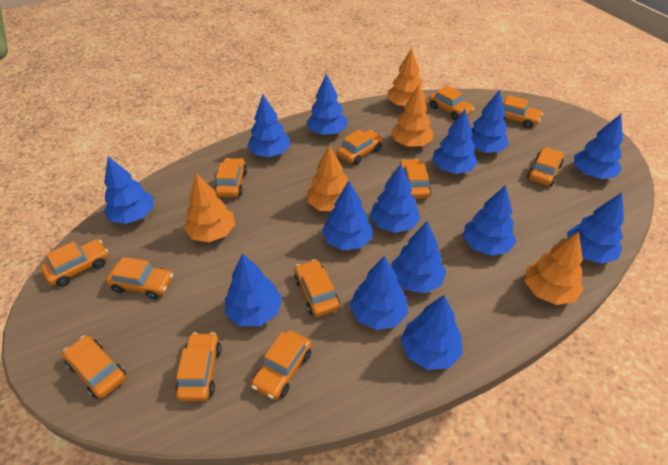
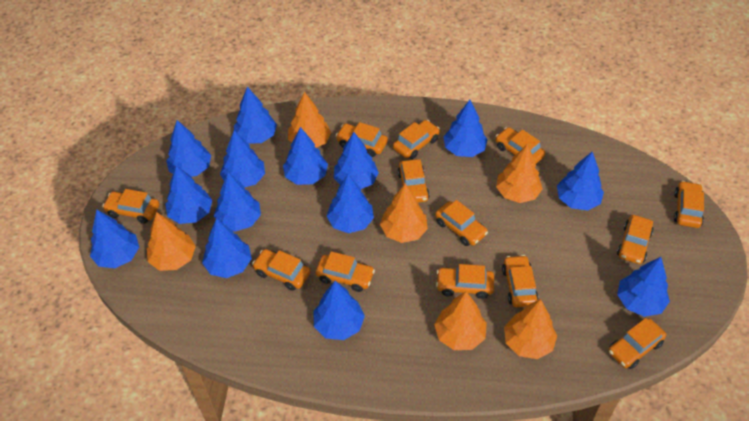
orange car: [41,239,108,287] [62,335,126,398] [106,257,173,299] [175,332,221,401] [214,158,247,197] [251,330,312,400] [294,259,340,317] [337,130,383,165] [400,159,431,199] [429,86,474,120] [502,95,543,128] [527,147,564,186] = 12 -> [102,189,159,223] [252,249,310,291] [316,251,375,292] [336,122,388,157] [393,120,440,159] [397,159,430,203] [435,200,488,246] [436,264,494,299] [495,127,546,164] [502,255,538,307] [608,318,666,369] [617,215,654,264] [674,181,704,228] = 13
orange tree: [184,173,235,242] [307,145,348,212] [387,48,426,108] [391,85,433,147] [525,232,583,305] = 5 -> [147,212,196,271] [288,92,331,148] [380,184,428,243] [434,291,487,350] [496,144,543,203] [504,299,557,359] = 6

